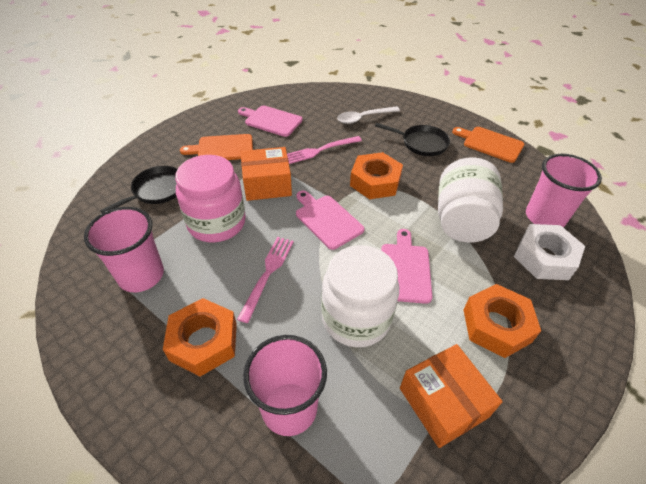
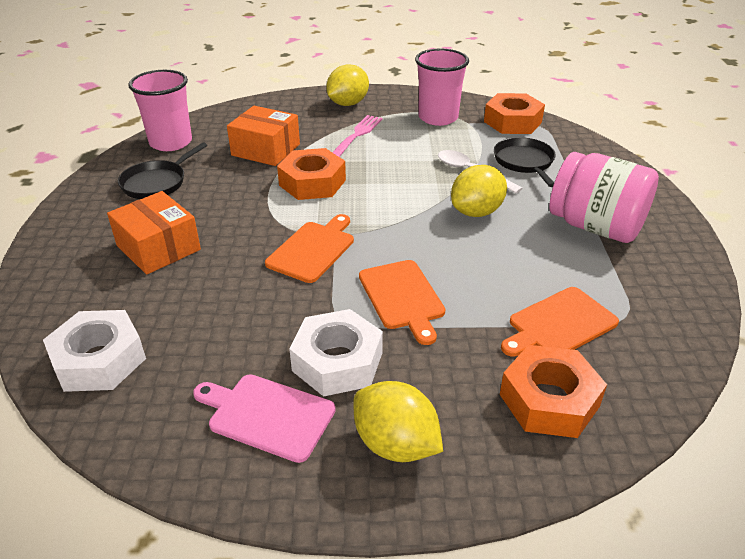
orange cutting board: [180,134,253,160] [452,127,524,163] = 2 -> [265,214,354,283] [359,260,445,345] [501,287,619,357] = 3
pink cup: [84,207,164,292] [243,335,327,436] [526,154,602,227] = 3 -> [128,70,192,151] [415,48,469,126] = 2
pink cutting board: [238,106,303,137] [296,191,365,250] [381,229,432,304] = 3 -> [193,374,336,463] = 1
pink fork: [237,237,294,323] [287,136,362,164] = 2 -> [332,115,382,157] = 1
white jar: [321,245,399,348] [438,157,503,243] = 2 -> none = 0
white nut: [514,224,585,280] = 1 -> [43,310,146,392] [289,309,383,397] = 2
yellow lemon: none = 0 -> [326,64,369,106] [353,381,443,462] [451,165,507,217] = 3

